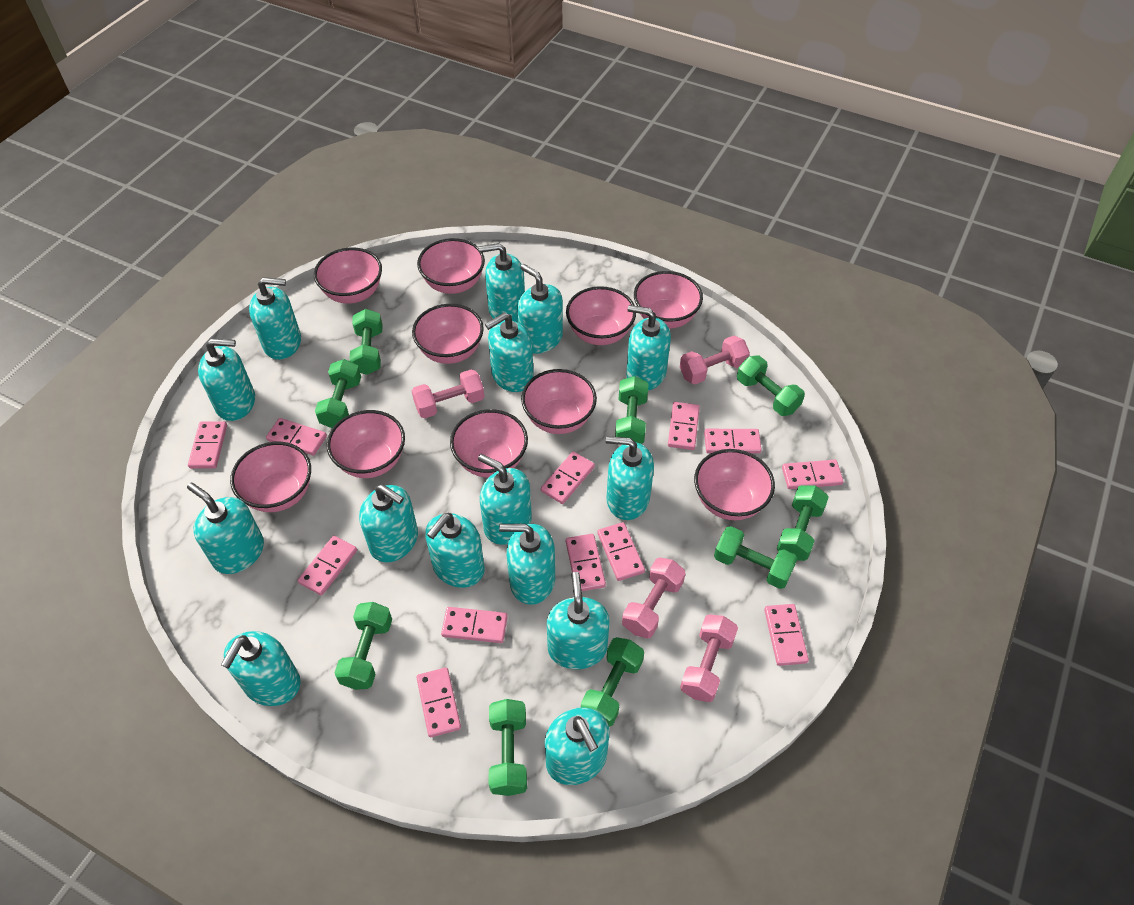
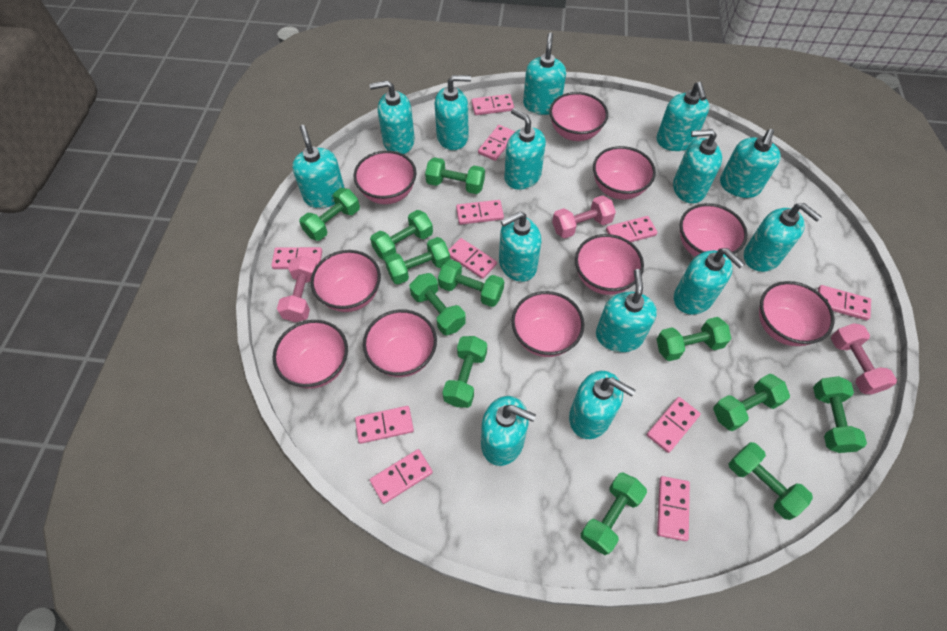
green dumbbell: [315,359,361,428] [334,602,392,690] [349,309,383,375] [489,699,527,796] [581,637,644,727] [615,376,649,444] [714,526,798,589] [737,355,805,416] [777,485,829,561] = 9 -> [299,188,360,241] [370,210,433,260] [385,237,450,284] [409,273,466,335] [425,157,485,194] [438,259,504,307] [442,336,487,408] [581,472,647,555] [657,317,731,361] [713,374,790,431] [728,442,813,520] [813,376,867,453] = 12
pink domino: [188,421,227,469] [266,418,327,455] [298,536,357,595] [416,667,461,737] [441,607,508,643] [541,451,595,504] [566,534,606,591] [597,522,645,581] [668,402,700,450] [704,429,762,454] [764,604,809,666] [782,460,843,489] = 12 -> [271,247,322,269] [355,406,414,444] [370,449,433,504] [448,238,497,279] [456,200,504,225] [471,94,514,115] [478,125,515,161] [606,216,657,242] [647,397,701,453] [657,476,690,541] [818,285,871,320] = 11
pink dumbbell: [412,369,485,418] [622,558,686,639] [680,336,750,384] [680,614,738,702] = 4 -> [277,256,317,322] [552,195,616,238] [831,323,897,394] = 3
turquoise soap dispenser: [187,483,264,574] [198,338,255,421] [221,631,301,706] [249,277,301,360] [359,484,418,562] [425,513,485,588] [478,243,525,322] [478,454,532,545] [485,313,534,392] [499,524,555,605] [517,264,563,354] [545,707,610,785] [547,572,610,669] [605,436,654,520] [626,305,671,390] = 15 -> [292,125,344,208] [369,80,415,154] [435,75,471,150] [481,396,536,466] [499,211,541,282] [504,108,546,190] [523,32,566,115] [569,371,635,439] [596,269,657,352] [657,82,709,151] [673,129,722,204] [674,248,745,315] [720,129,781,198] [744,203,822,272] = 14

